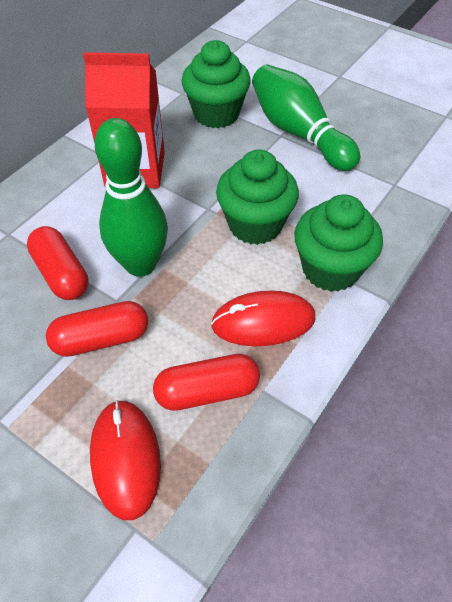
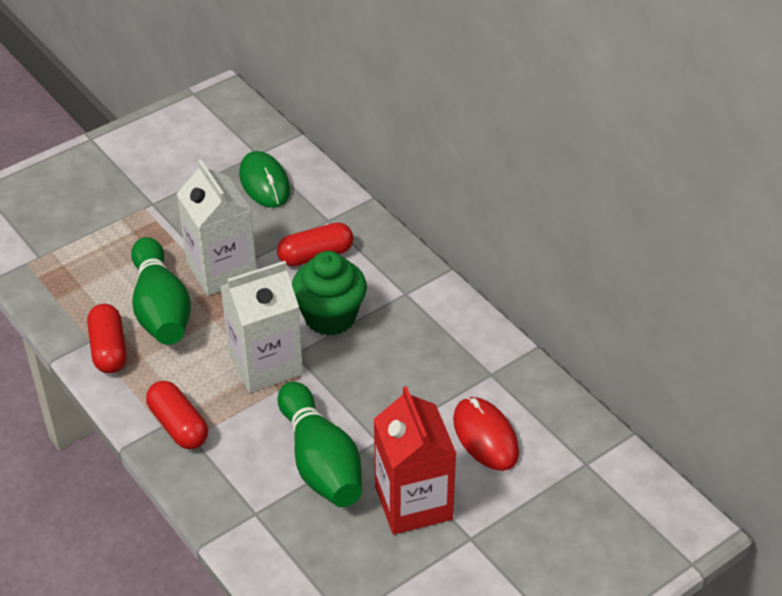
green cupcake: [182,40,251,128] [216,150,299,245] [294,194,383,292] = 3 -> [292,251,367,336] = 1
green mouse: none = 0 -> [239,151,290,208] = 1
red mouse: [90,400,161,520] [211,291,315,346] = 2 -> [453,397,519,471] = 1
white carton: none = 0 -> [177,159,257,296] [221,261,303,393] = 2

